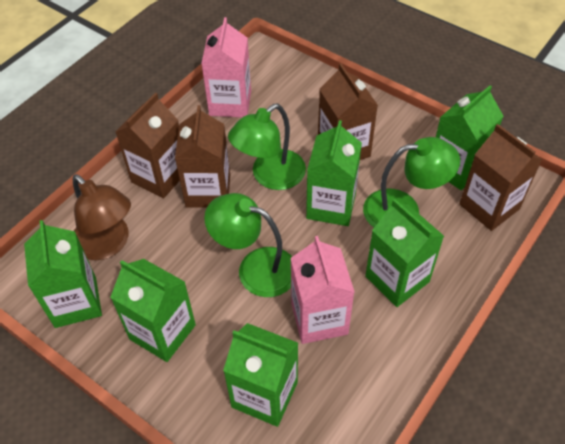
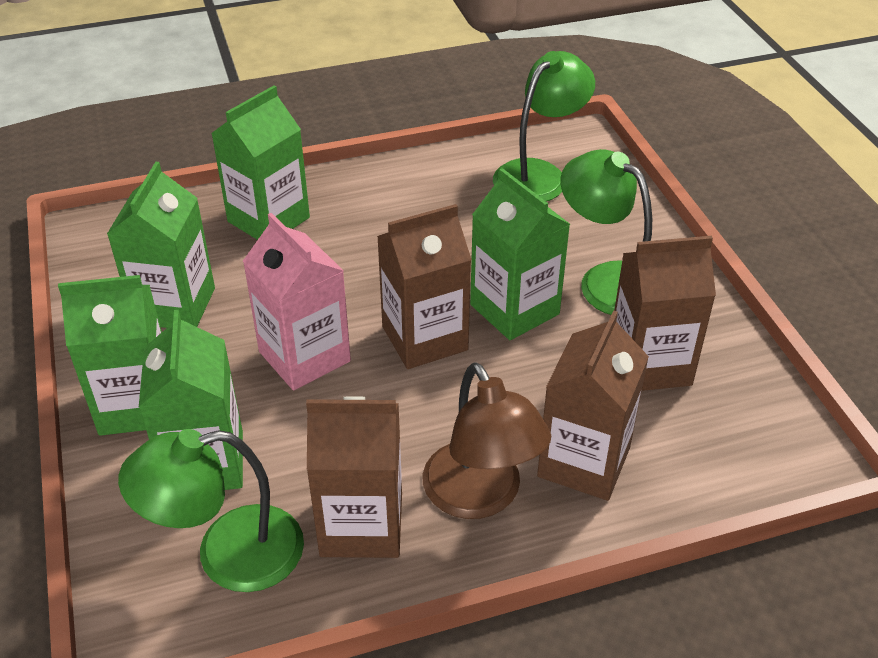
green carton: [24,220,102,328] [110,259,196,362] [223,323,298,427] [306,120,362,226] [365,199,444,307] [436,85,504,190] = 6 -> [58,275,162,436] [107,162,215,328] [139,310,243,490] [211,85,310,240] [470,168,570,340] = 5
pink carton: [201,17,251,117] [291,236,354,344] = 2 -> [243,213,351,391] = 1

